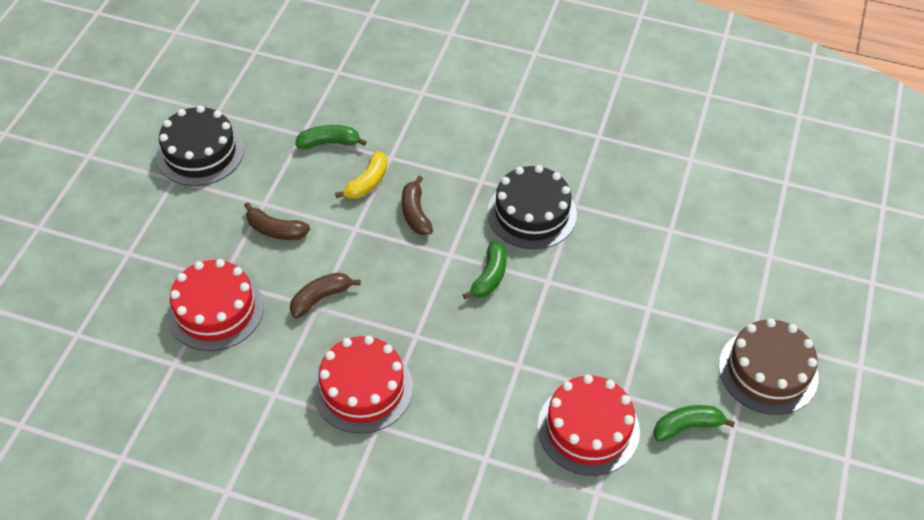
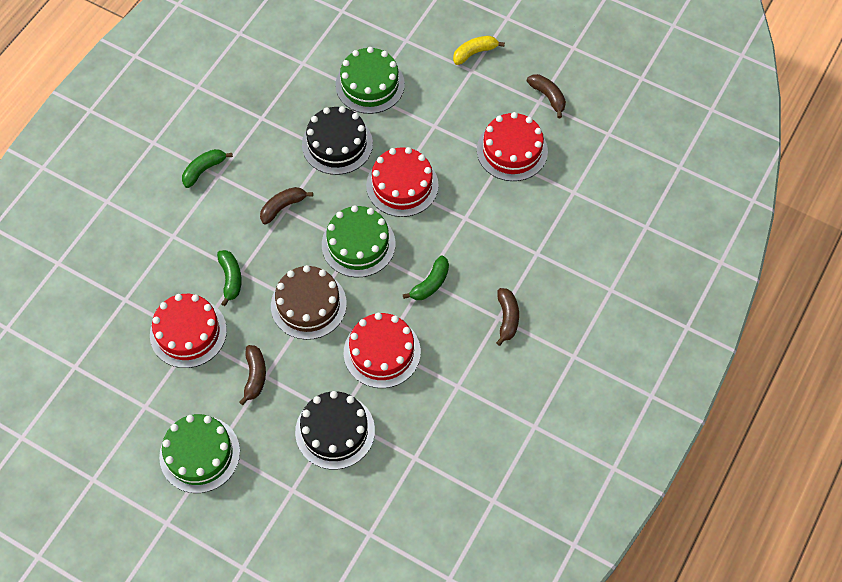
brown banana: [244,202,310,240] [290,272,361,318] [402,176,433,235] = 3 -> [239,345,266,405] [260,187,313,224] [496,288,519,346] [527,74,566,118] = 4
green cake: none = 0 -> [159,414,240,493] [322,205,396,277] [335,47,405,114] = 3
red cake: [167,259,264,351] [313,336,413,434] [538,374,640,476] = 3 -> [150,294,227,368] [344,313,421,388] [366,147,439,217] [477,112,548,181] = 4

